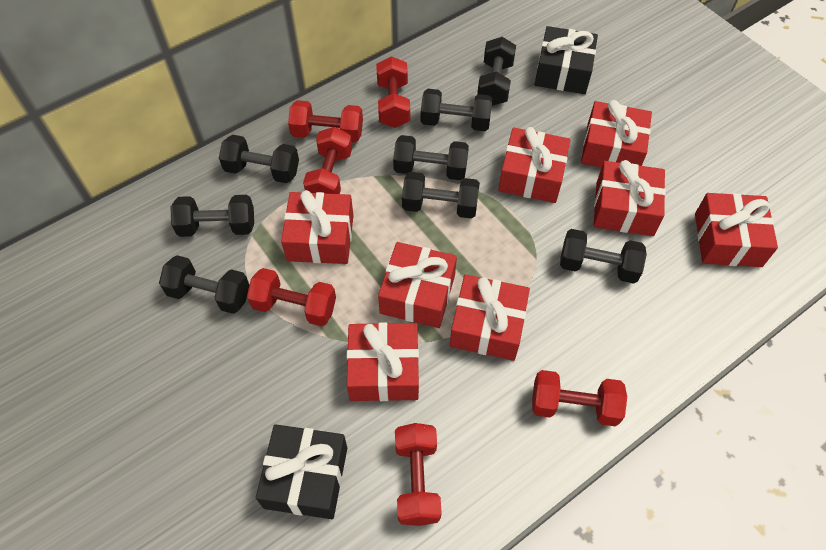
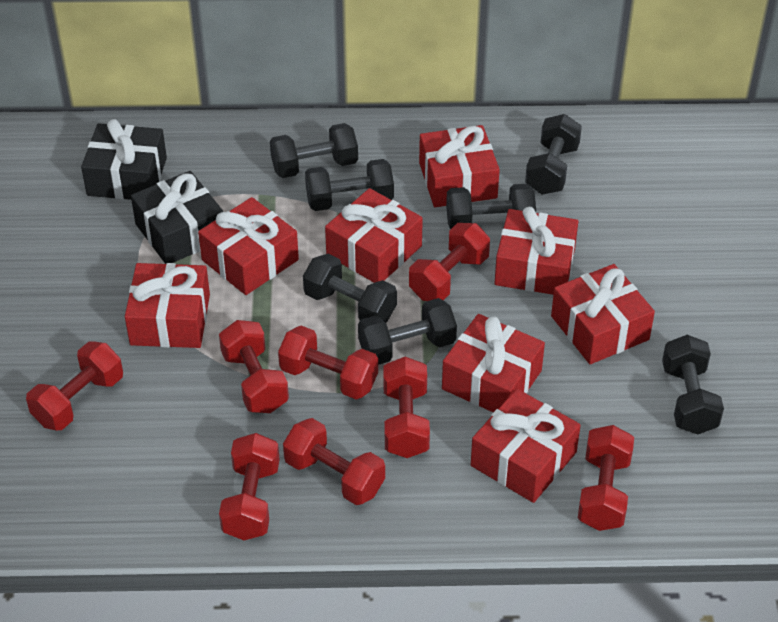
black dumbbell: [159,255,249,314] [171,195,254,237] [219,135,299,183] [393,135,469,180] [402,172,480,219] [421,89,493,131] [477,37,516,106] [560,229,647,284] = 8 -> [270,123,358,178] [303,254,397,323] [305,159,394,211] [358,298,457,365] [446,184,536,229] [525,114,582,195] [662,335,724,435] = 7
red dumbbell: [247,268,336,326] [288,100,363,143] [303,127,352,194] [376,56,410,128] [395,423,442,526] [532,370,627,426] = 6 -> [26,341,123,430] [219,320,289,413] [219,433,280,540] [278,326,378,399] [283,418,385,505] [383,357,430,458] [409,223,490,301] [578,425,634,531] = 8

